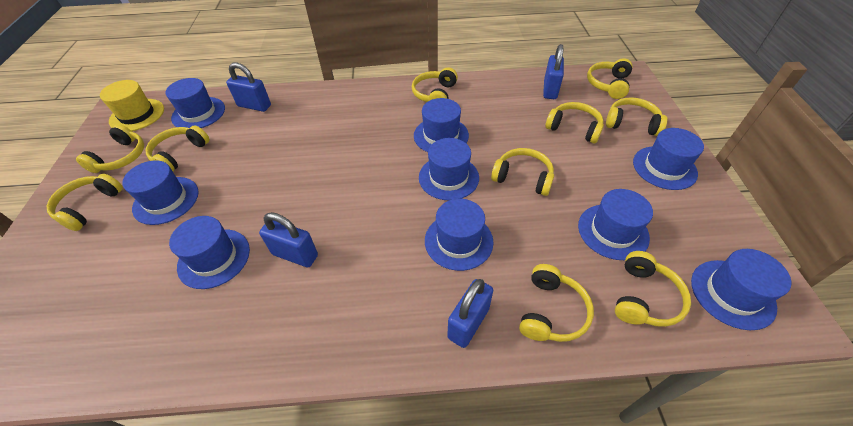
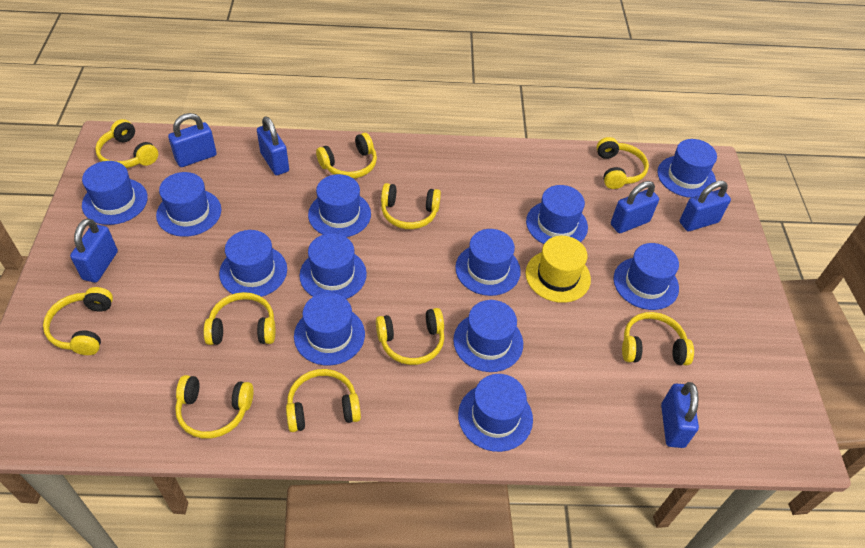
blue hat: [122,160,198,225] [165,78,225,128] [169,216,250,289] [414,98,469,152] [419,138,479,200] [425,199,494,271] [578,189,653,260] [633,128,704,190] [691,249,791,330] = 9 -> [82,161,148,225] [156,172,221,237] [219,230,287,297] [294,293,365,365] [299,233,367,299] [308,174,371,237] [453,300,523,372] [455,229,521,296] [458,374,533,452] [526,185,588,244] [614,243,679,310] [657,139,717,198] = 12
blue padlock: [226,62,271,112] [259,212,318,267] [447,279,493,348] [543,44,564,99] = 4 -> [70,218,118,283] [168,113,217,167] [257,116,289,175] [611,181,659,233] [661,382,699,448] [680,181,731,231] = 6

